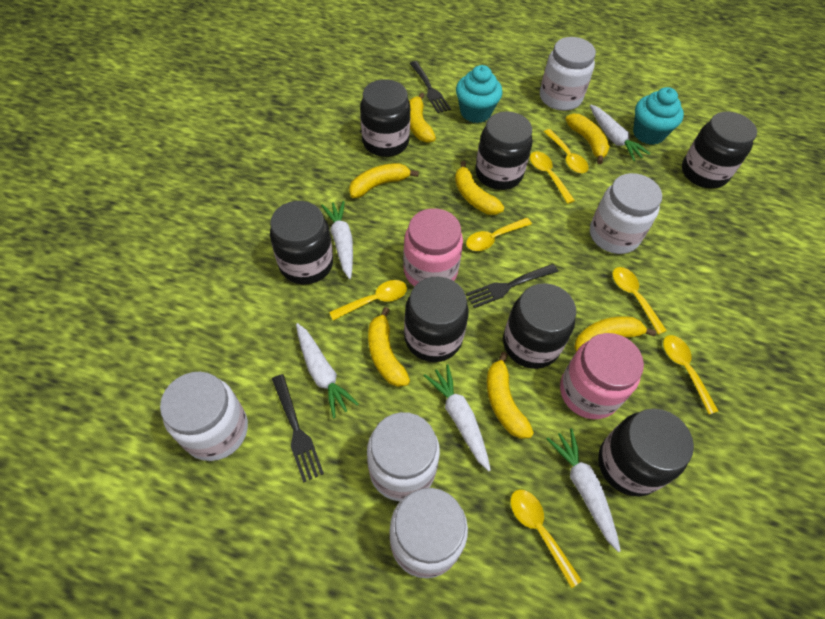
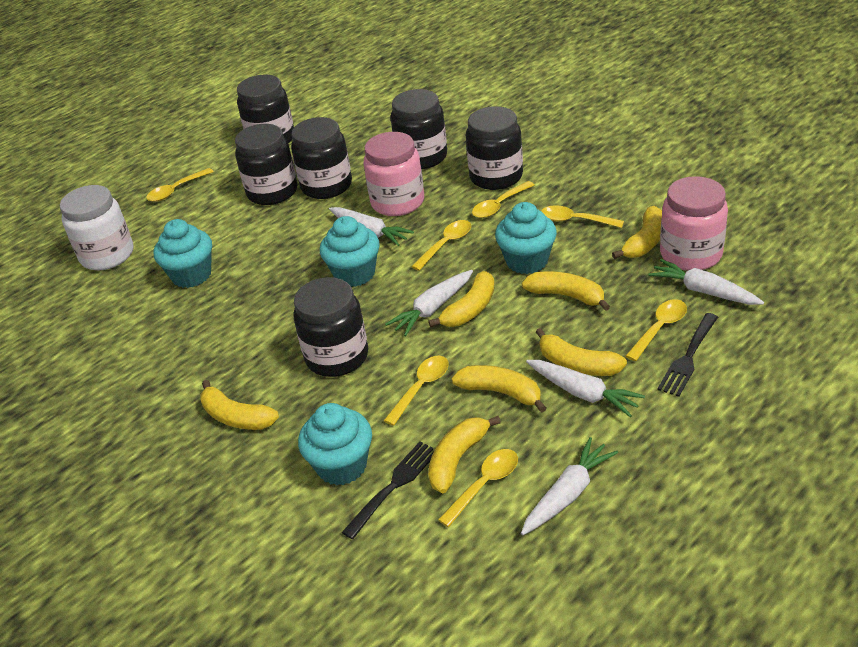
black fork: [272,374,324,483] [409,61,451,113] [466,264,558,308] = 3 -> [342,442,434,539] [657,313,718,397] = 2
black jar: [270,201,333,284] [360,79,410,157] [404,276,469,362] [475,111,532,190] [503,283,576,369] [598,408,694,496] [682,111,757,189] = 7 -> [235,124,298,205] [237,74,294,143] [291,117,352,199] [293,277,368,377] [391,89,447,169] [466,106,523,190] = 6
turquoise cupcake: [456,65,502,123] [633,87,684,145] = 2 -> [154,219,212,288] [298,403,372,486] [320,216,380,287] [495,202,557,274] = 4
white jar: [160,372,248,461] [367,412,440,501] [389,488,468,578] [540,37,596,111] [590,173,662,254] = 5 -> [60,185,133,270] = 1

